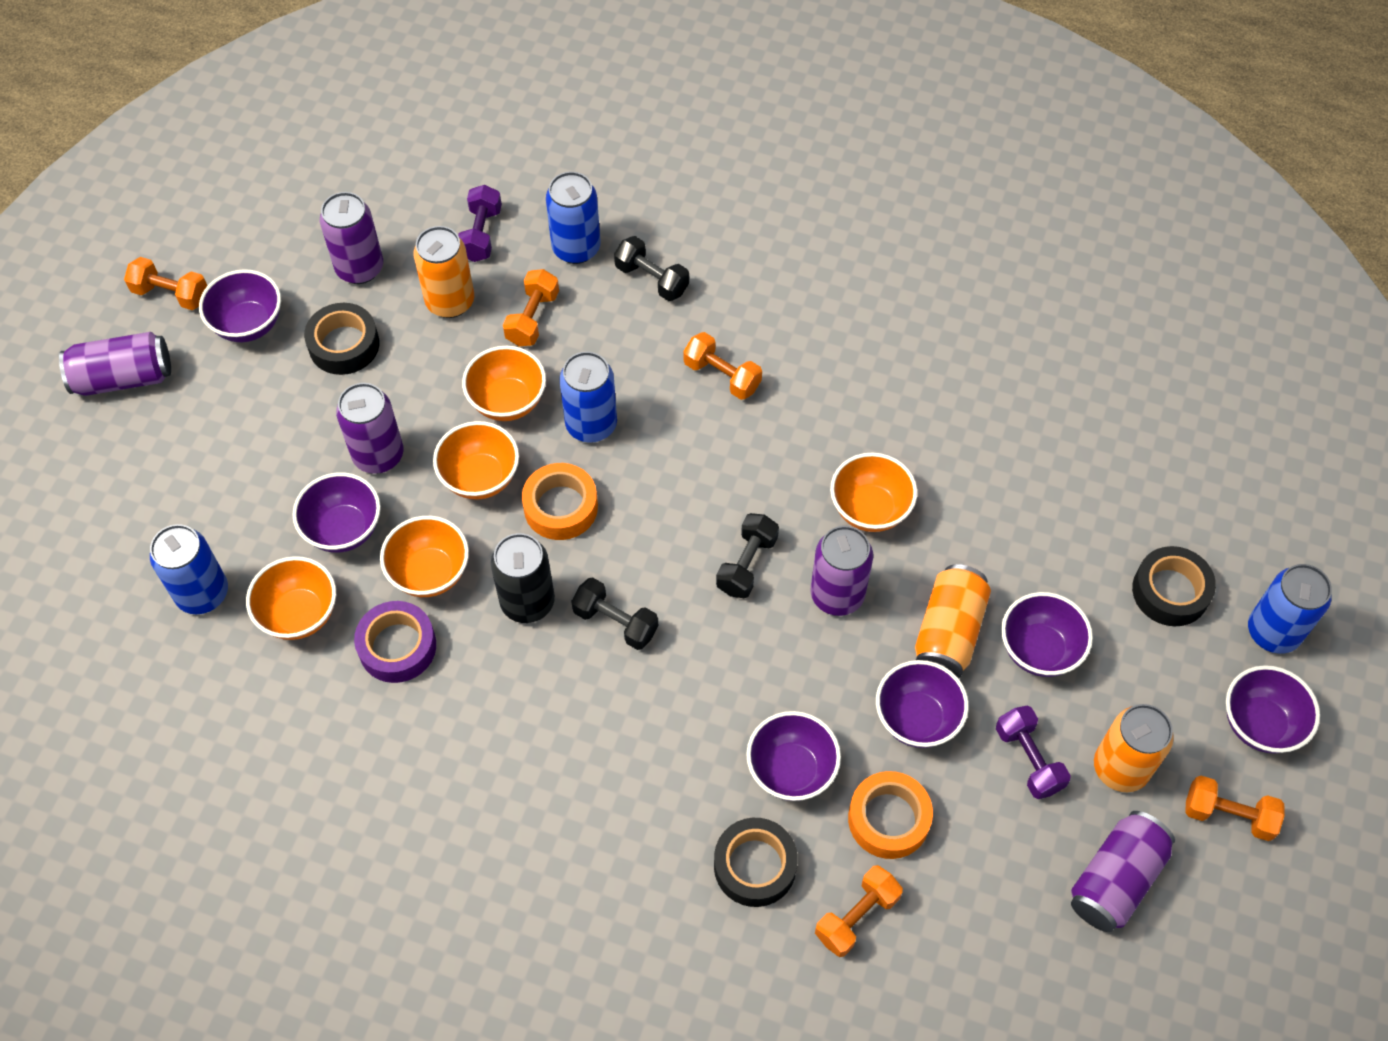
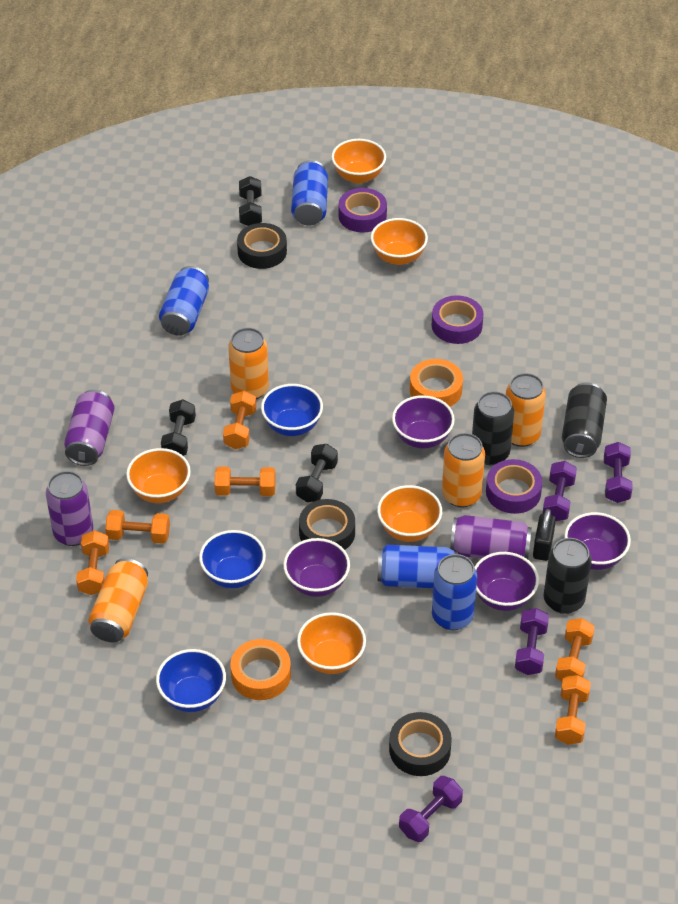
black can: [491,533,555,623] = 1 -> [472,391,514,465] [544,538,592,614] [562,383,607,458] = 3
black padlock: none = 0 -> [533,509,556,561] = 1
blue bowl: none = 0 -> [156,649,226,712] [199,530,266,588] [261,384,323,436] = 3
orange can: [413,226,474,318] [915,564,991,678] [1094,704,1174,792] = 3 -> [88,558,148,642] [228,328,269,399] [442,433,485,508] [506,373,546,447] = 4
orange dumbbell: [124,257,207,310] [503,269,559,346] [683,332,762,400] [815,865,903,957] [1185,776,1285,841] = 5 -> [76,530,109,595] [105,510,170,544] [214,467,276,496] [223,391,256,449] [555,618,595,681] [555,675,591,745] = 6
purple bowl: [199,269,281,342] [292,473,381,552] [746,711,841,801] [876,660,969,748] [1001,592,1093,677] [1226,665,1320,753] = 6 -> [283,538,350,597] [392,395,455,448] [474,552,539,611] [564,512,631,570] = 4
purple can: [59,332,171,396] [320,192,383,284] [336,383,404,474] [811,526,873,616] [1071,811,1175,932] = 5 -> [46,471,93,546] [64,390,115,466] [450,515,532,559] = 3
purple dumbbell: [458,185,502,262] [996,706,1071,799] = 2 -> [399,776,463,842] [515,608,549,675] [542,461,577,521] [604,442,633,503] = 4
purple tape: [354,601,436,683] = 1 -> [338,188,387,233] [431,295,484,344] [486,459,543,514] = 3

